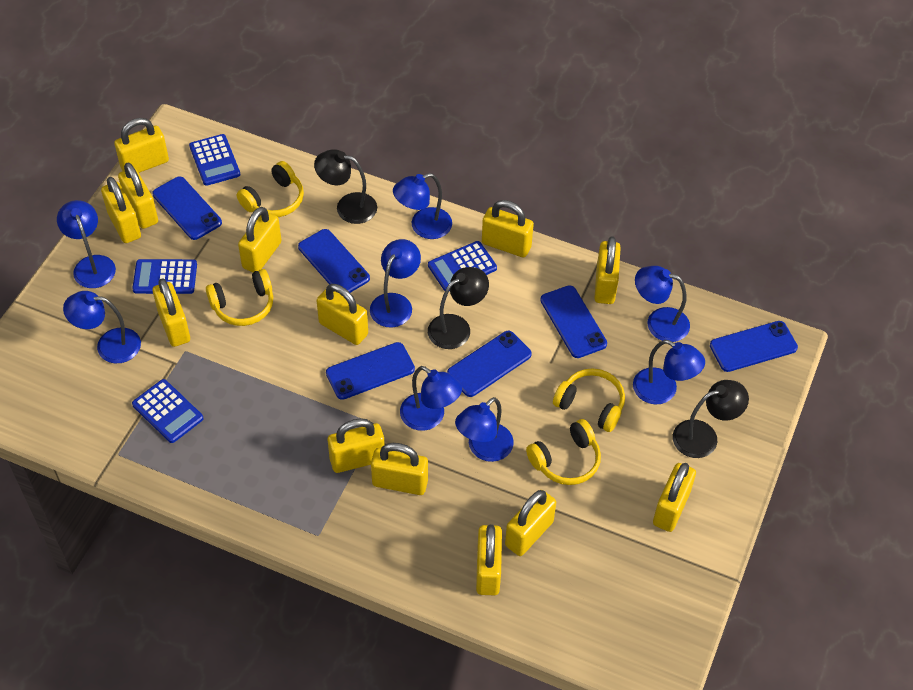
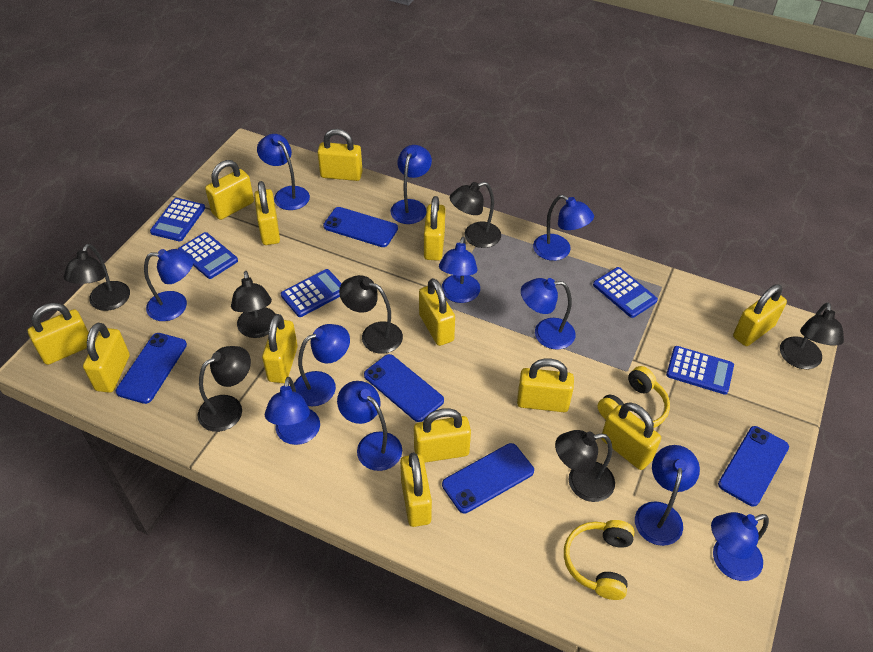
black lamp: [314,149,377,224] [428,267,489,349] [673,380,749,458] = 3 -> [63,244,130,311] [198,346,251,432] [231,271,276,338] [339,275,403,354] [450,182,501,248] [555,430,615,502] [780,302,844,369] = 7
blue calculator: [132,259,197,294] [132,379,203,443] [189,134,240,186] [428,241,497,291] = 4 -> [150,198,205,241] [178,232,238,279] [281,269,342,317] [593,267,658,318] [666,346,734,394] = 5
blue lamp: [57,200,116,288] [63,291,141,363] [370,239,421,328] [393,173,452,239] [400,366,462,431] [455,397,514,462] [633,340,705,404] [635,266,690,342] = 8 -> [144,249,194,321] [257,134,310,210] [265,377,320,445] [294,324,350,406] [337,381,402,471] [391,145,432,224] [439,236,480,303] [521,278,575,350] [533,195,594,261] [635,445,700,546] [711,512,769,581] = 11
blue phone: [152,177,222,240] [298,229,370,293] [326,342,415,400] [447,331,532,397] [540,285,607,358] [710,321,798,372] = 6 -> [116,333,187,404] [323,207,398,247] [364,354,444,422] [442,443,534,513] [718,426,789,506] = 5
yellow headphones: [206,269,273,326] [237,161,304,217] [526,419,601,485] [553,368,625,432] = 4 -> [564,520,635,600] [598,366,670,428] = 2

